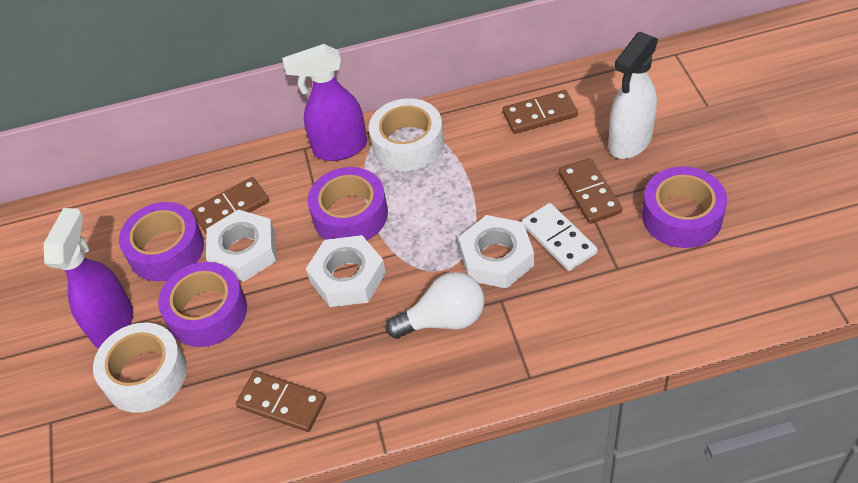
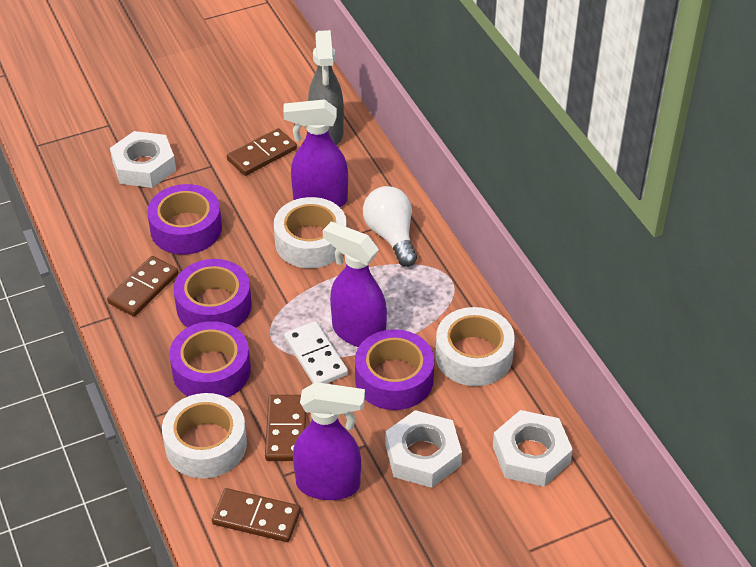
grey spray bottle: none = 0 -> [308,30,344,145] = 1
purple spray bottle: [44,208,133,348] [282,44,367,161] = 2 -> [283,99,348,207] [293,382,365,500] [323,221,387,347] = 3
white spray bottle: [609,32,658,159] = 1 -> none = 0
white tape: [93,323,187,413] [369,98,444,171] = 2 -> [162,393,247,478] [274,197,347,268] [435,307,515,386] = 3

